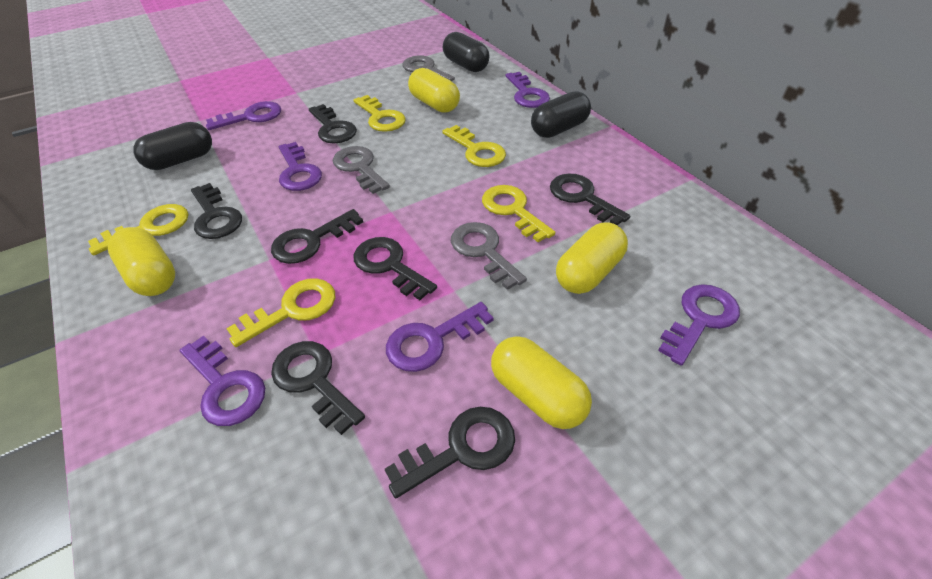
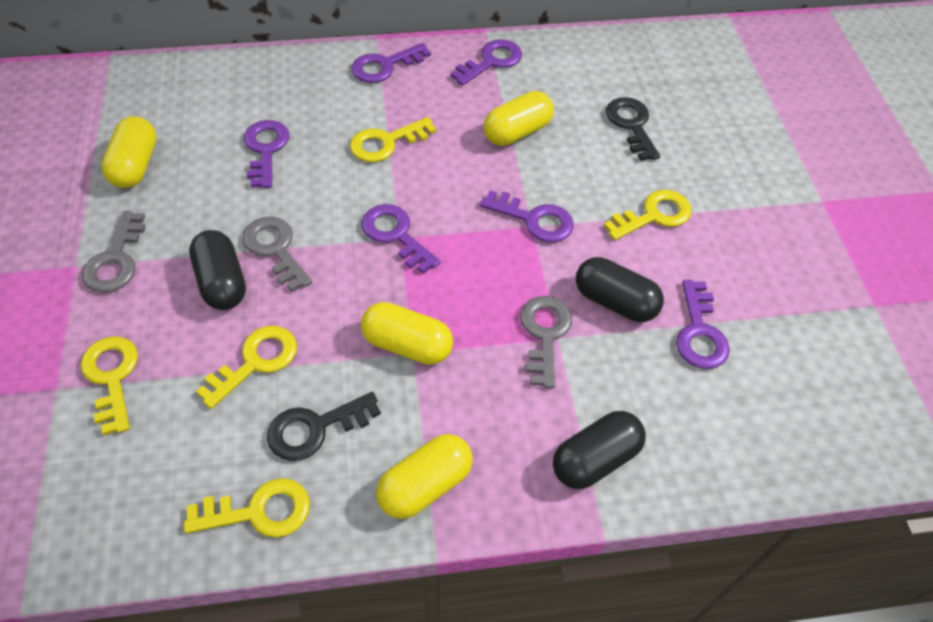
black key: [191,183,242,239] [271,209,363,264] [271,341,365,435] [309,104,357,143] [353,237,437,300] [385,407,515,498] [550,173,631,225] = 7 -> [267,392,381,461] [606,97,660,161] = 2

